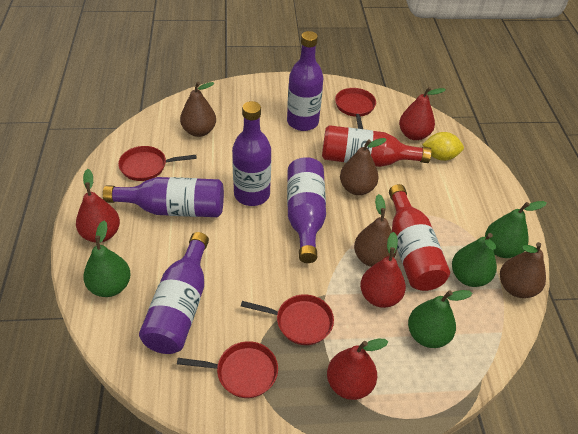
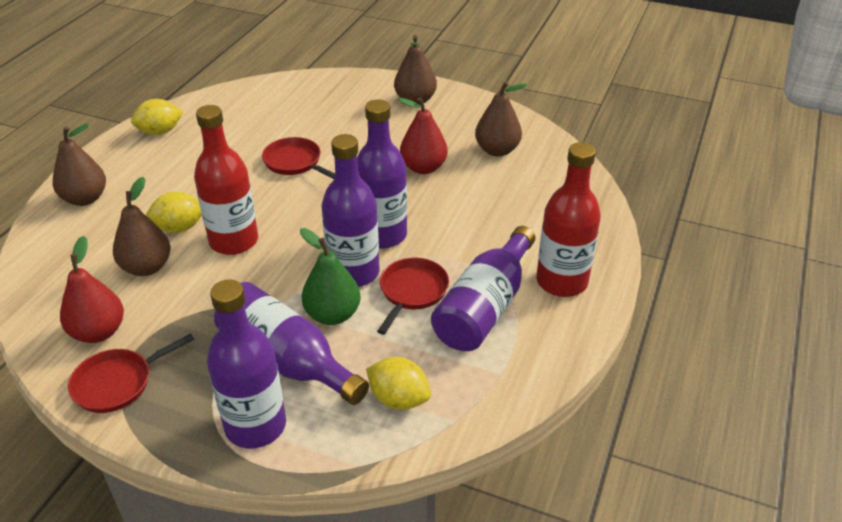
green pear: [83,220,131,297] [408,290,472,348] [452,233,497,287] [485,201,547,258] = 4 -> [300,228,361,325] = 1
red pan: [118,146,197,181] [177,341,278,398] [241,294,334,345] [335,88,376,129] = 4 -> [68,333,194,413] [262,137,335,179] [377,258,449,335] = 3
red pear: [76,169,120,243] [327,339,388,400] [360,232,406,308] [399,87,446,140] = 4 -> [60,236,124,343] [398,97,448,174] = 2
yellow lemon: [422,132,464,161] = 1 -> [131,99,184,135] [146,191,202,233] [366,357,431,410] = 3

